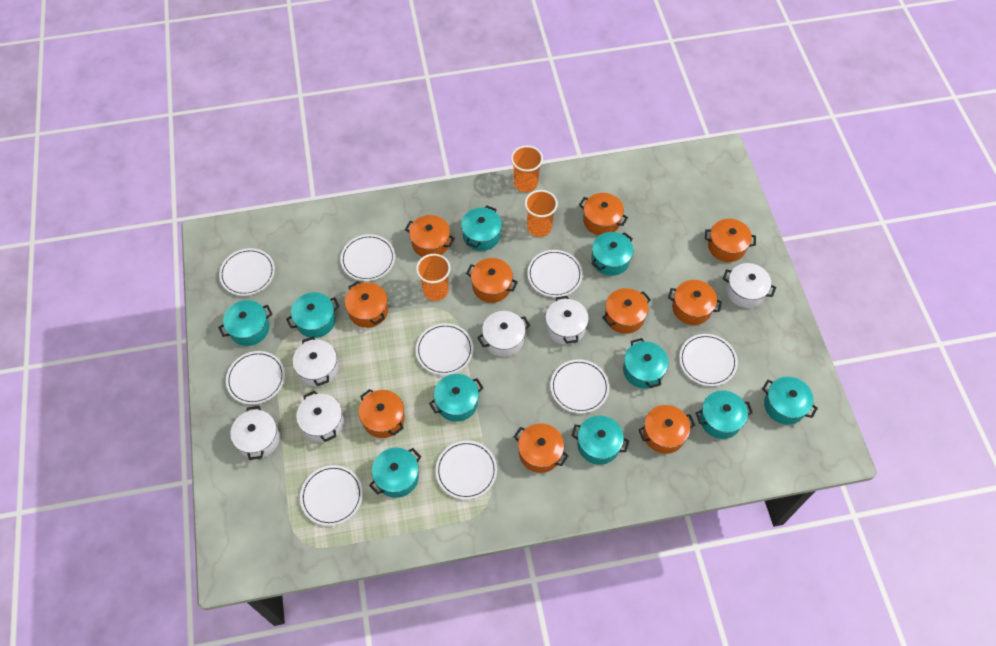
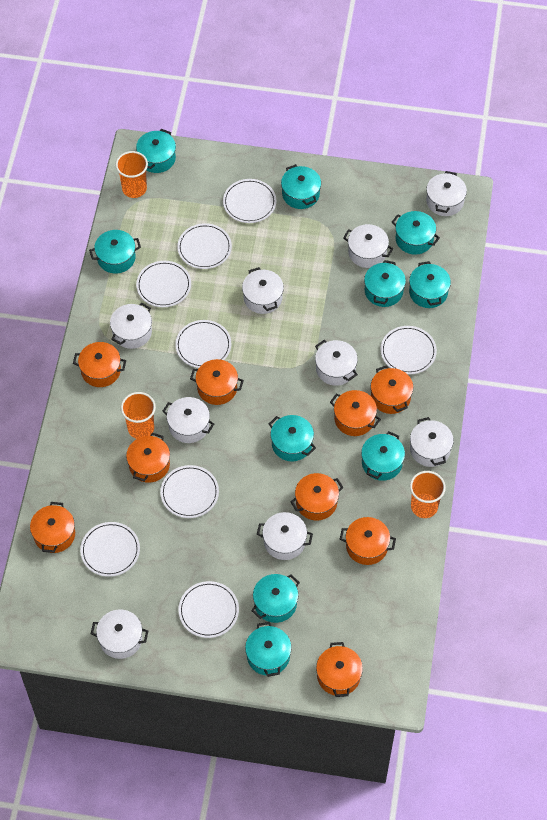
orange pot: [345,281,388,328] [359,389,405,438] [405,215,455,257] [466,258,518,303] [514,423,568,473] [579,193,628,235] [602,288,651,334] [638,405,695,454] [668,280,722,325] [705,219,756,262] = 10 -> [30,502,75,553] [73,342,126,387] [126,433,170,483] [190,359,244,405] [290,473,344,520] [316,642,363,697] [330,390,381,436] [340,517,396,565] [371,365,413,414] = 9
white plate: [219,248,275,296] [226,351,285,405] [300,465,363,526] [340,234,395,281] [416,323,473,375] [436,441,497,500] [527,250,583,297] [550,359,609,414] [679,334,738,386] = 9 -> [80,522,140,577] [136,261,191,307] [160,465,219,518] [175,320,231,368] [177,223,232,269] [178,581,239,638] [223,179,276,223] [380,326,437,374] = 8
white pot: [230,406,280,460] [293,337,339,387] [296,391,344,442] [477,311,530,357] [545,296,589,345] [723,263,776,308] = 6 -> [91,609,148,659] [110,303,152,349] [162,397,214,443] [242,267,284,314] [257,512,313,560] [315,340,358,386] [343,224,393,268] [410,417,454,467] [426,171,467,216] = 9

